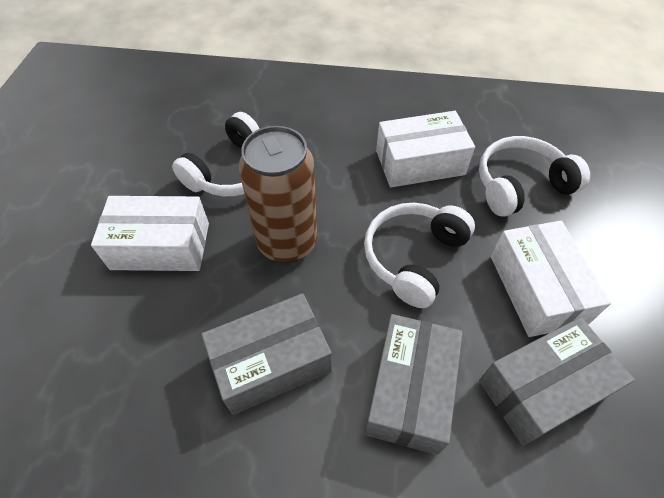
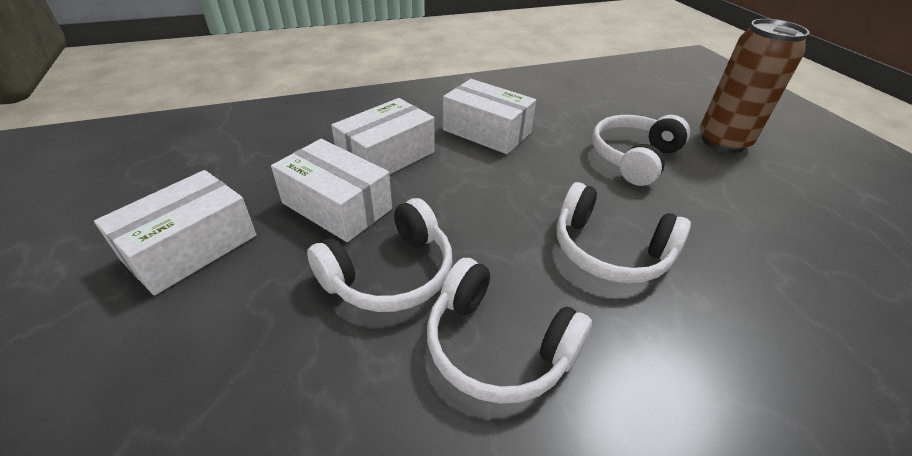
grey box: [201,293,332,415] [365,314,463,455] [479,317,635,446] = 3 -> none = 0
white box: [91,196,209,271] [376,111,475,188] [491,221,611,337] = 3 -> [94,170,257,295] [271,139,392,242] [331,98,434,175] [443,79,536,154] = 4
white headphones: [172,112,259,196] [364,203,475,308] [479,136,590,217] = 3 -> [307,198,452,312] [427,258,592,404] [557,182,691,284] [592,115,690,186] = 4

